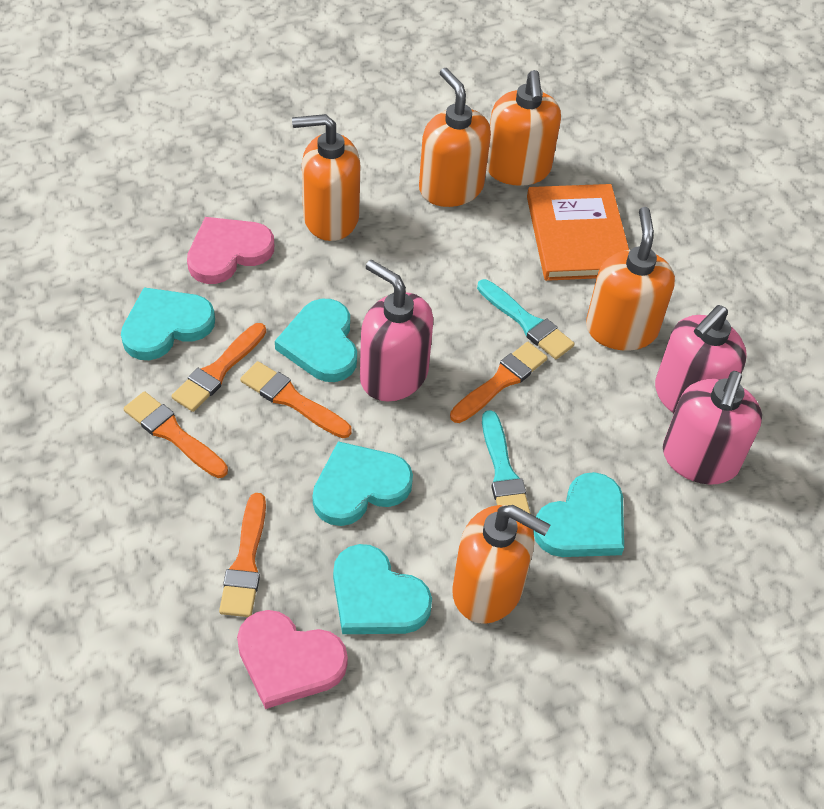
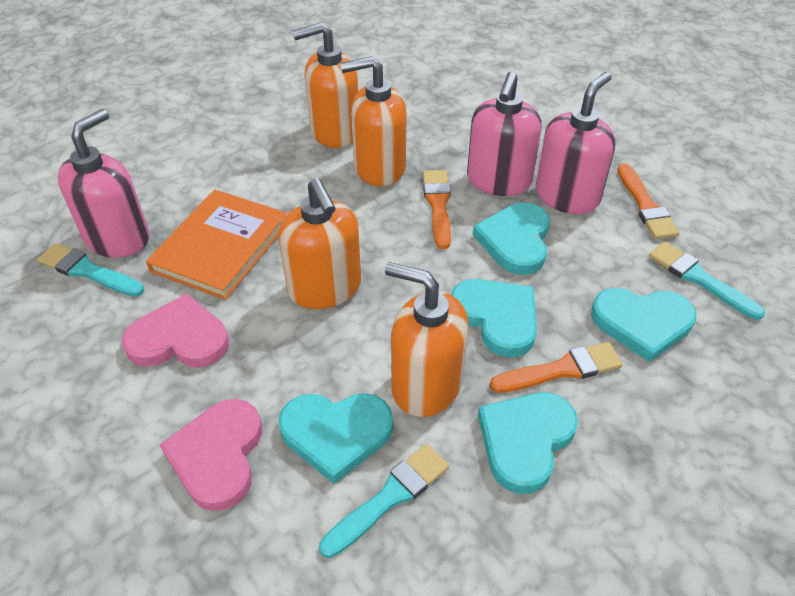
orange brush: [124,391,228,478] [171,323,266,412] [219,493,266,617] [240,361,352,438] [450,342,547,423] = 5 -> [423,170,451,249] [489,342,623,393] [617,163,679,239] = 3
orange soap dispenser: [292,114,360,241] [419,68,491,207] [452,505,550,624] [486,70,561,186] [586,207,675,351] = 5 -> [278,178,361,309] [292,22,358,148] [340,56,407,186] [385,262,469,417] = 4
turquoise brush: [477,279,575,359] [482,410,531,514] = 2 -> [37,243,144,297] [319,444,449,558] [649,241,765,320] = 3

